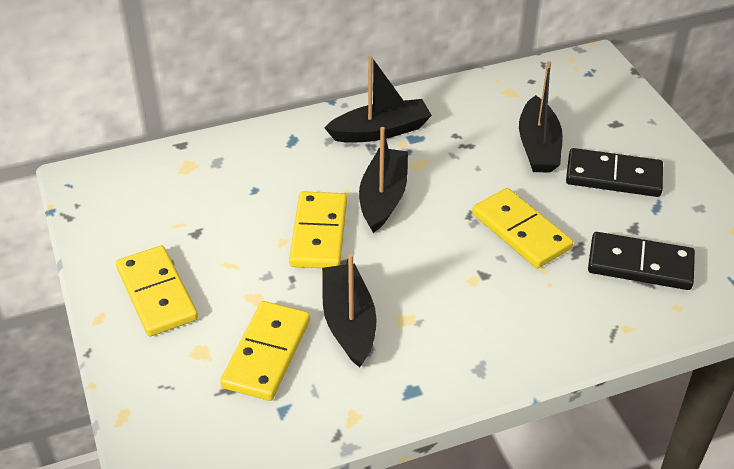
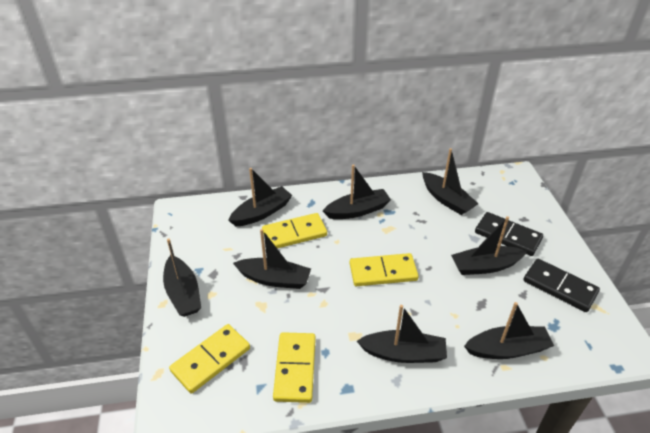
black boat: [322,253,377,368] [325,56,432,143] [359,127,408,233] [519,61,563,173] = 4 -> [163,239,201,317] [228,168,292,226] [233,229,311,289] [323,164,391,219] [357,305,447,363] [422,148,478,215] [451,216,527,275] [464,302,554,359] = 8

